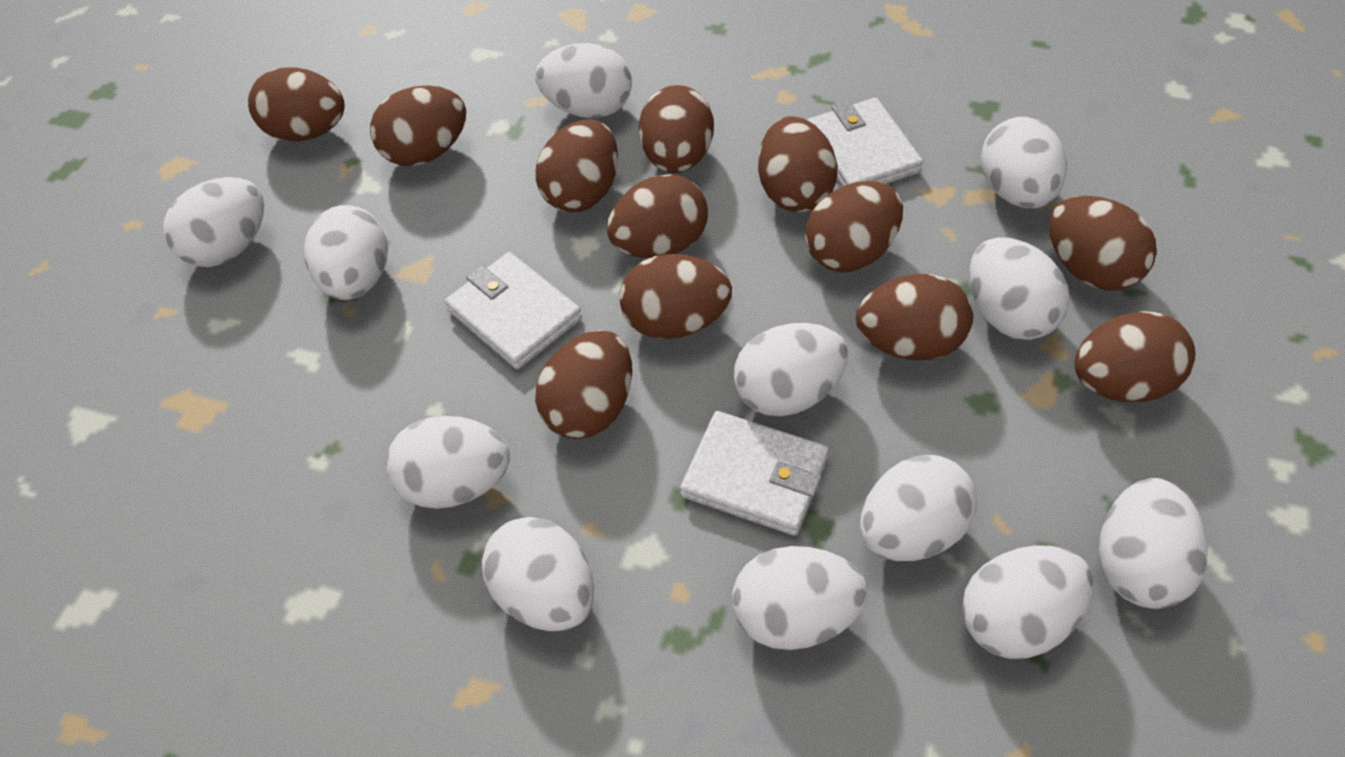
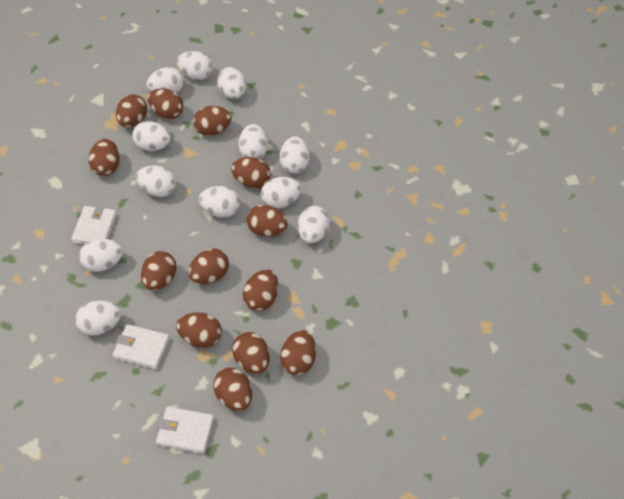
brown egg: [248,67,345,141] [370,85,466,166] [535,330,632,439] [536,119,618,212] [607,174,708,258] [620,254,732,339] [639,85,714,173] [758,116,837,212] [805,181,903,272] [856,274,973,360] [1049,196,1157,291] [1075,311,1195,402] = 12 -> [89,139,120,176] [116,94,147,127] [141,251,177,291] [148,89,184,119] [176,312,222,348] [188,249,229,284] [193,106,232,136] [213,368,252,411] [231,157,271,189] [232,332,270,374] [243,269,279,311] [246,205,288,237] [280,330,316,375] = 13

